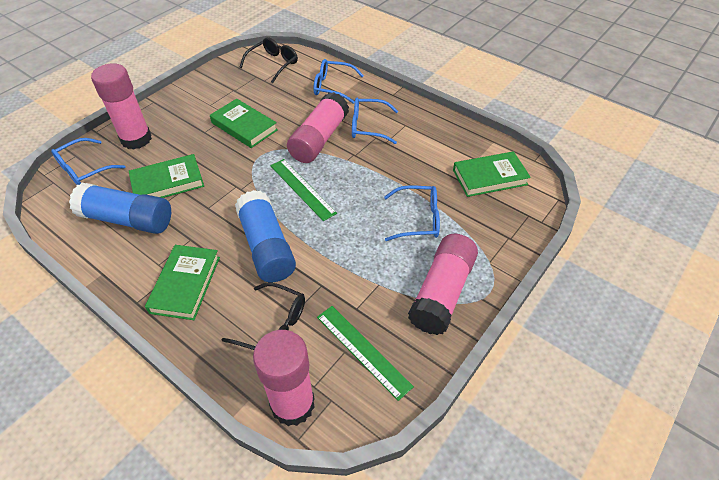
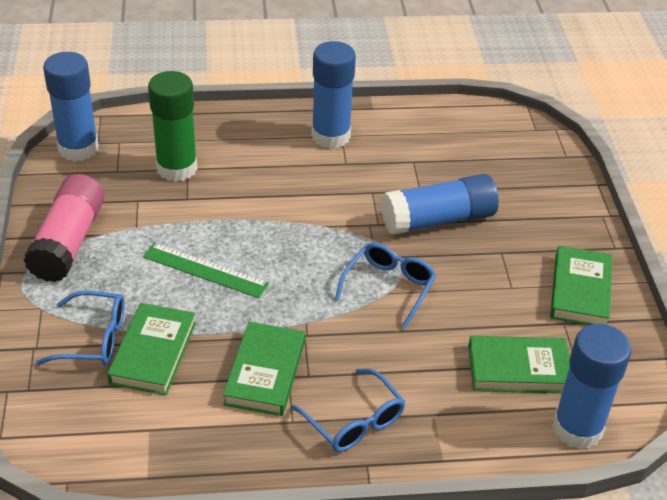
black glasses: [221,283,305,350] [239,37,298,83] = 2 -> none = 0
blue glasses: [51,138,125,185] [313,59,364,104] [352,98,398,144] [384,185,440,241] = 4 -> [36,291,125,365] [291,369,406,452] [335,243,436,329] = 3
blue glue stick: [69,183,171,234] [235,190,296,282] = 2 -> [43,52,98,161] [312,41,356,149] [381,174,499,235] [553,324,631,449] = 4
green glue stick: none = 0 -> [148,71,197,182] = 1
green ruler: [270,159,337,221] [317,306,414,401] = 2 -> [143,243,269,298] = 1
pink glue stick: [91,63,152,150] [253,330,315,426] [287,92,349,163] [408,234,478,335] = 4 -> [23,174,104,282] = 1

